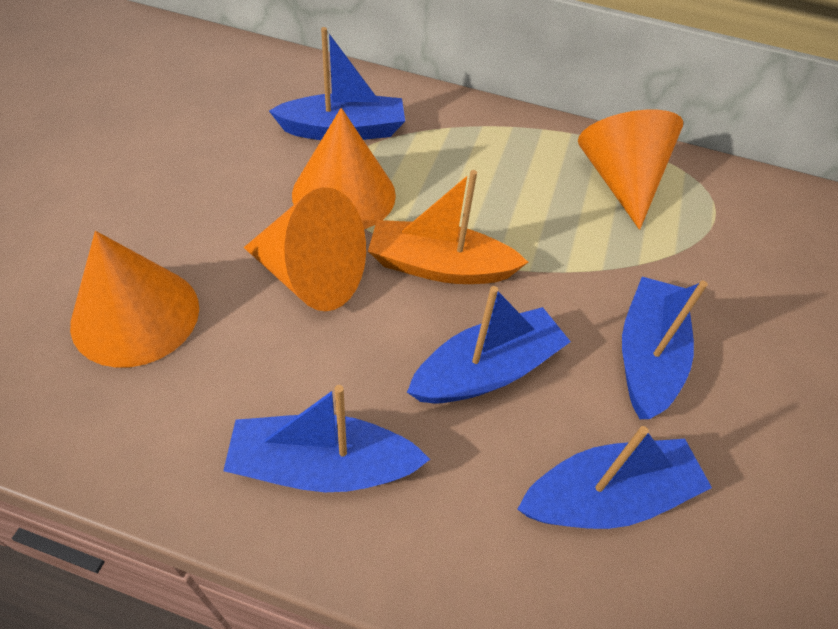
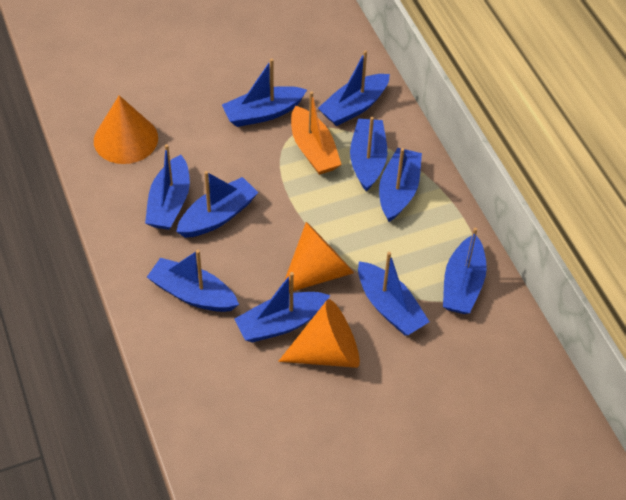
blue boat: [223,385,430,492] [269,27,405,140] [407,286,571,404] [517,426,712,529] [622,277,708,419] = 5 -> [145,144,190,230] [147,250,239,312] [176,171,258,238] [222,59,307,127] [234,272,330,343] [318,50,390,126] [350,117,387,191] [358,252,430,336] [379,148,422,222] [443,228,487,314] = 10
orange cone: [70,231,199,368] [244,187,366,311] [292,108,396,229] [578,110,683,230] = 4 -> [94,95,158,164] [278,299,360,368] [284,222,354,292] = 3

